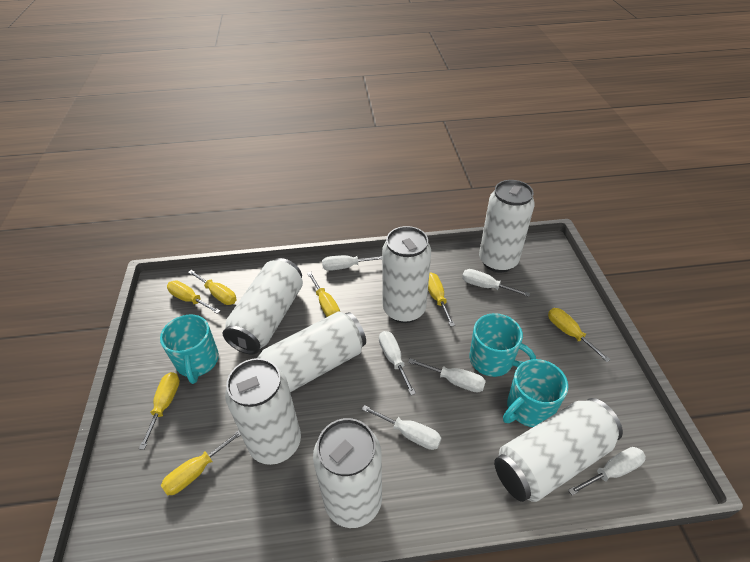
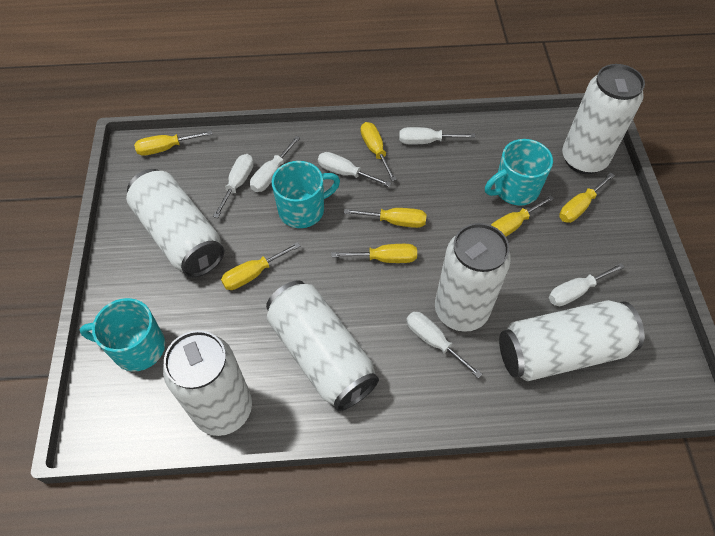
white can: [223,258,303,354] [225,358,301,465] [257,311,366,392] [313,418,382,528] [382,226,431,323] [479,180,535,272] [494,398,623,502] = 7 -> [126,169,224,278] [163,330,252,436] [266,280,379,411] [435,223,511,332] [499,300,644,381] [562,64,645,174] = 6

